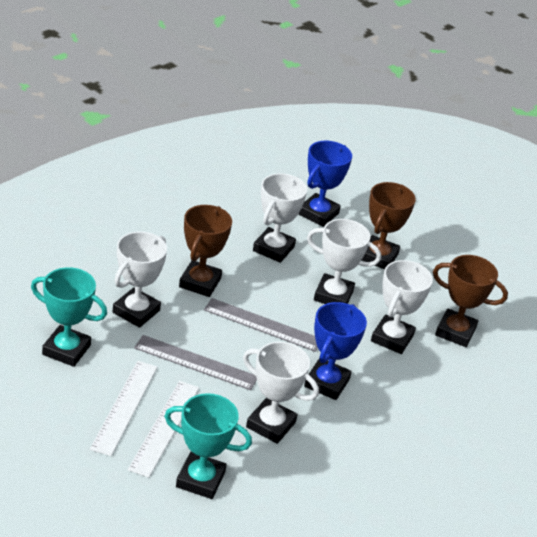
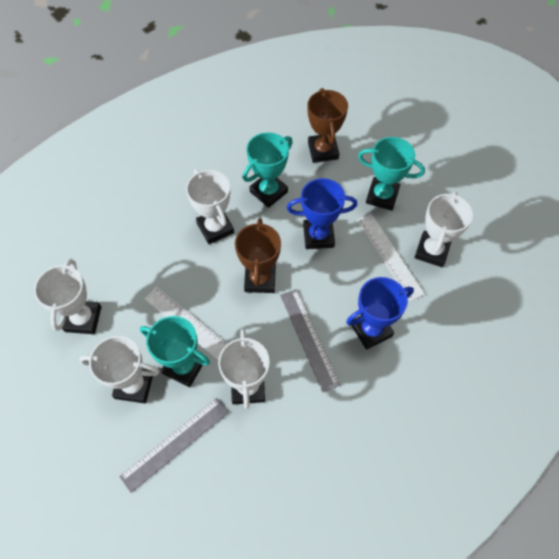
brown trophy: [179,205,232,297] [362,182,416,270] [433,255,508,347] = 3 -> [235,218,281,293] [307,88,348,163] = 2
turquoise trophy: [31,267,107,367] [164,393,252,499] = 2 -> [140,316,210,387] [242,132,293,208] [358,137,425,211] = 3

